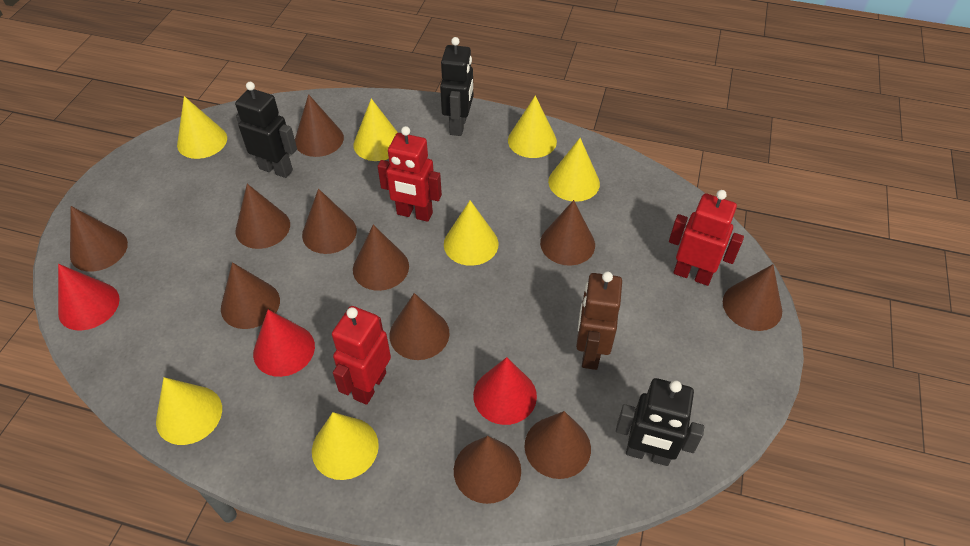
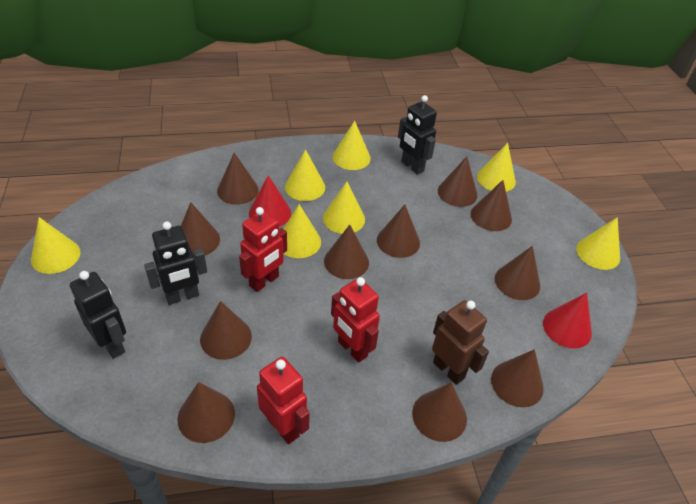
red cone: [58,264,120,331] [253,310,315,377] [473,357,537,425] = 3 -> [249,175,291,227] [543,293,592,349] = 2

